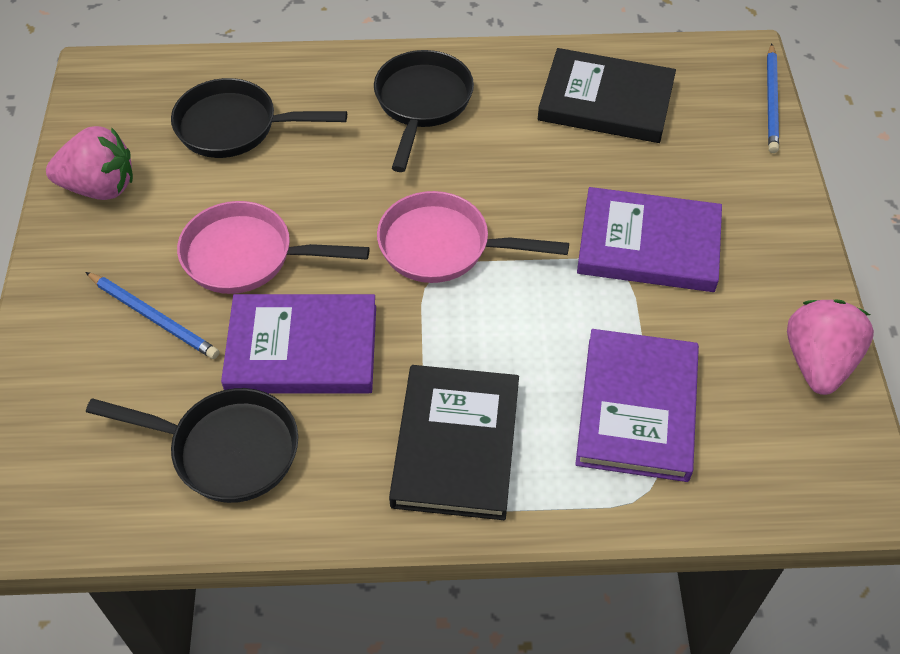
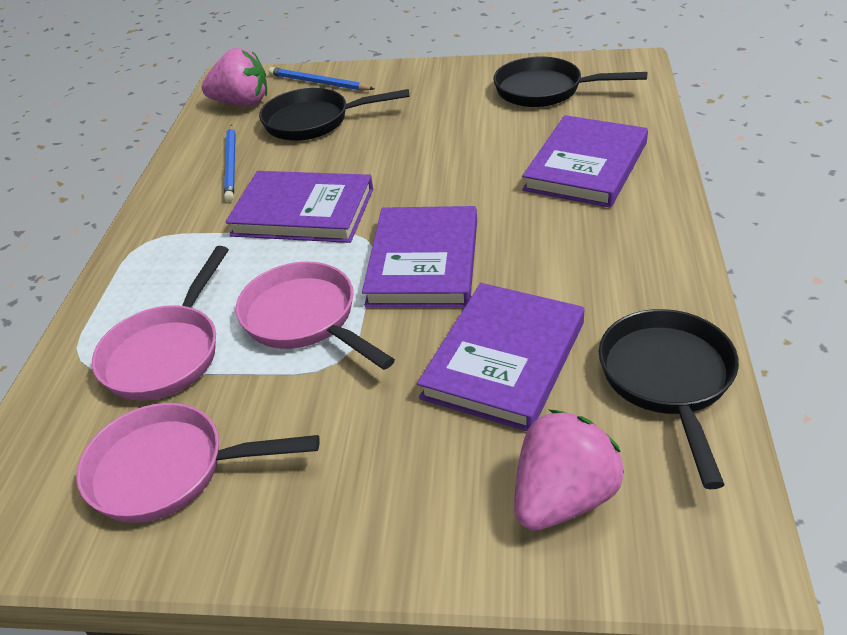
black book: [389,365,519,520] [538,48,676,143] = 2 -> none = 0
pink pan: [177,201,370,294] [377,191,569,283] = 2 -> [76,403,320,523] [92,246,229,401] [236,262,395,370] = 3
purple book: [221,294,376,393] [575,329,699,482] [577,187,722,292] = 3 -> [226,171,373,243] [362,206,477,308] [417,283,584,431] [522,115,648,208] = 4

